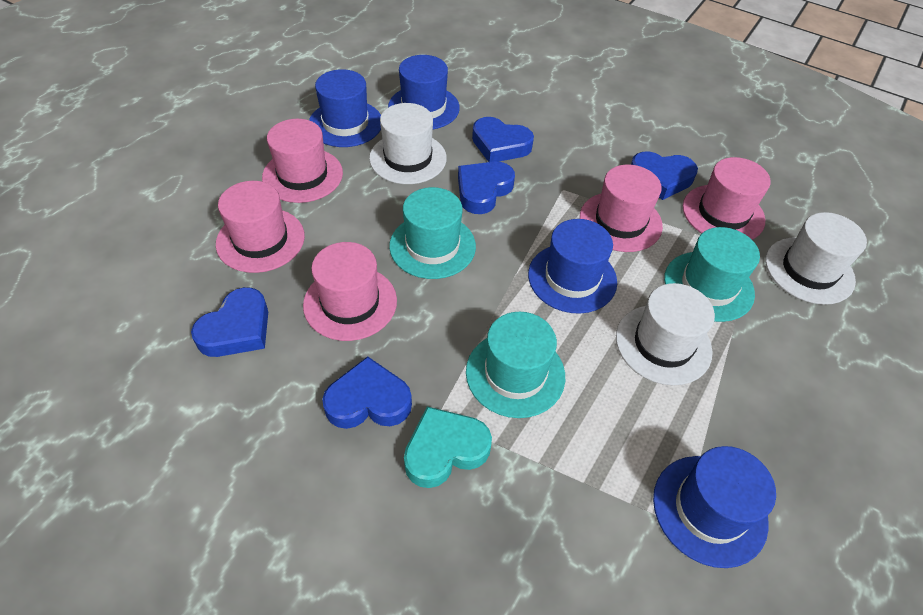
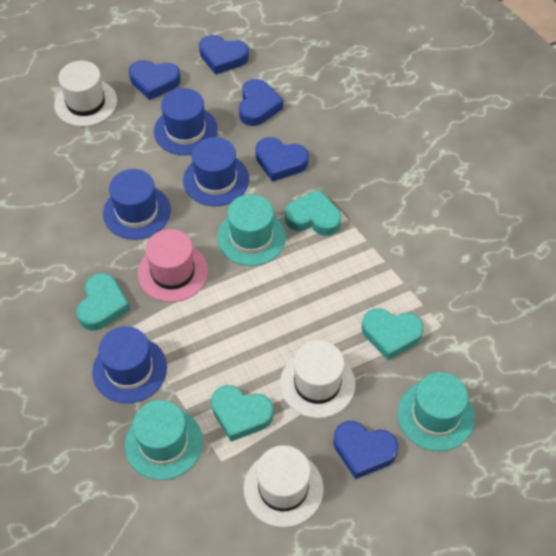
pink hat: [216,181,305,273] [262,119,343,203] [303,242,397,341] [580,165,663,252] [683,157,771,240] = 5 -> [138,229,208,302] = 1
turquoise heart: [404,407,492,488] = 1 -> [77,273,130,330] [211,385,274,441] [285,190,341,236] [362,308,424,360] = 4

